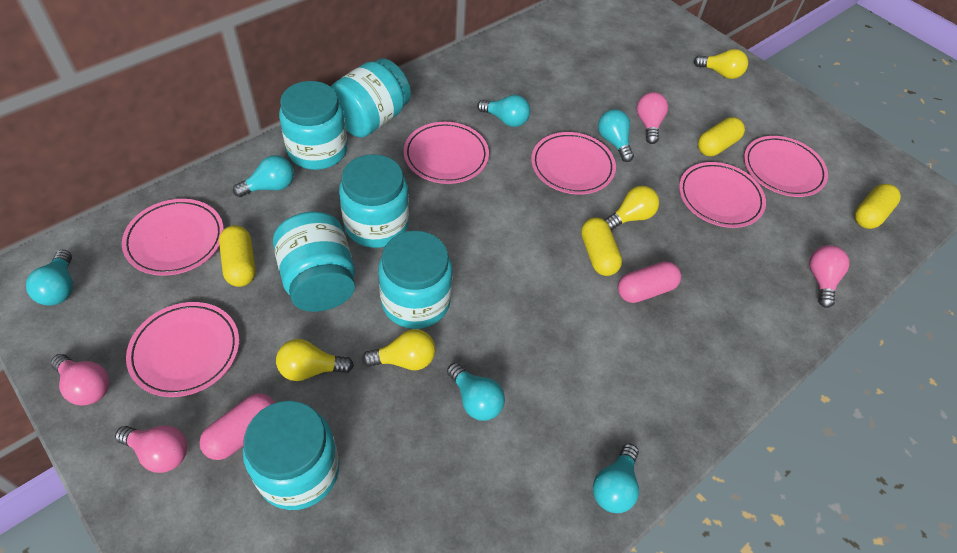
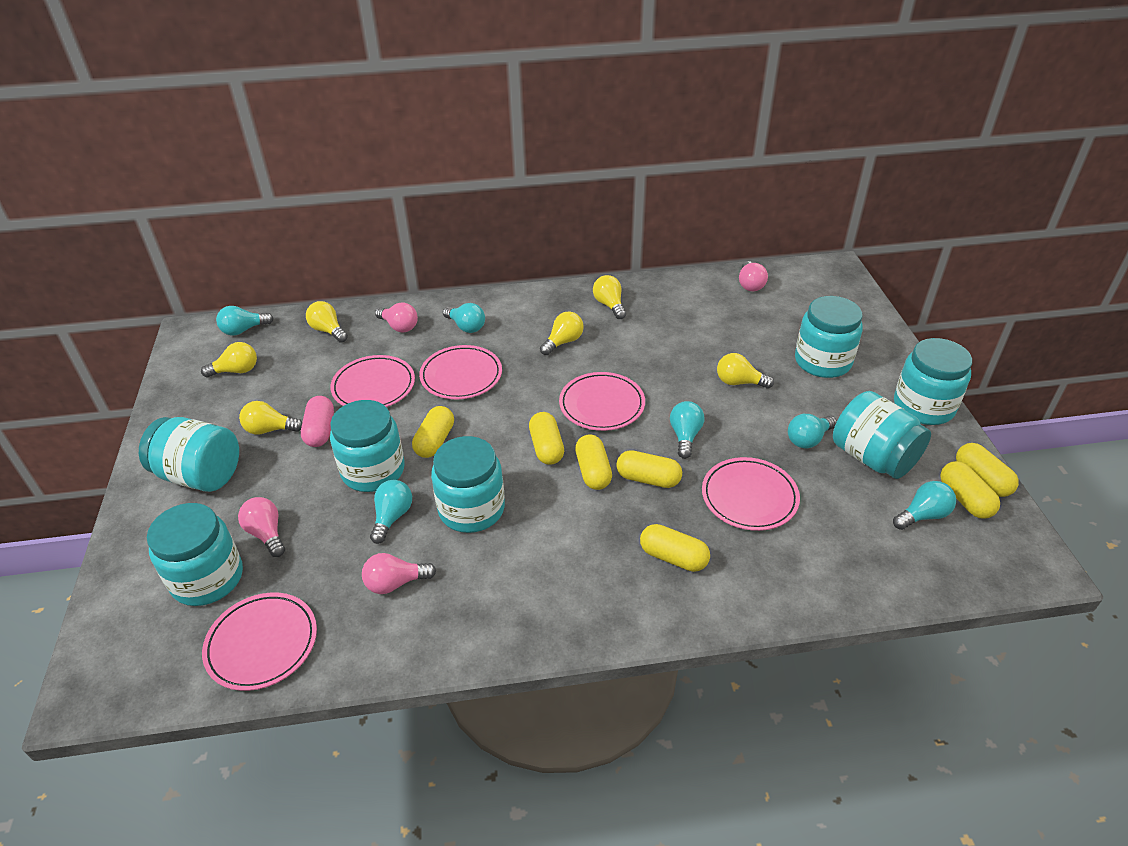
pink capsule: [199,393,275,460] [618,261,681,303] = 2 -> [301,396,334,447] = 1
pink plate: [122,199,224,276] [126,302,239,397] [403,122,489,184] [531,132,616,195] [679,162,766,228] [744,136,828,197] = 6 -> [202,593,317,691] [330,355,415,407] [419,345,502,399] [559,372,645,431] [702,457,800,531] = 5
turquoise jar: [243,401,339,510] [273,211,355,312] [279,81,348,170] [330,58,411,138] [339,154,409,248] [378,231,452,329] = 6 -> [139,417,239,492] [147,503,243,606] [330,400,405,492] [431,436,505,533] [795,296,863,378] [833,391,931,479] [894,338,972,425] = 7
yellow capsule: [219,225,256,287] [581,217,622,276] [698,117,745,156] [855,184,901,229] = 4 -> [412,406,454,458] [529,412,564,465] [575,434,612,490] [616,450,682,488] [640,524,710,572] [940,461,1000,518] [956,443,1019,497] = 7
yellow light bulb: [276,339,354,381] [362,329,435,370] [604,186,659,230] [694,49,748,79] = 4 -> [201,342,257,377] [239,401,302,435] [306,301,348,343] [540,311,584,355] [593,275,626,319] [717,353,774,389] = 6

